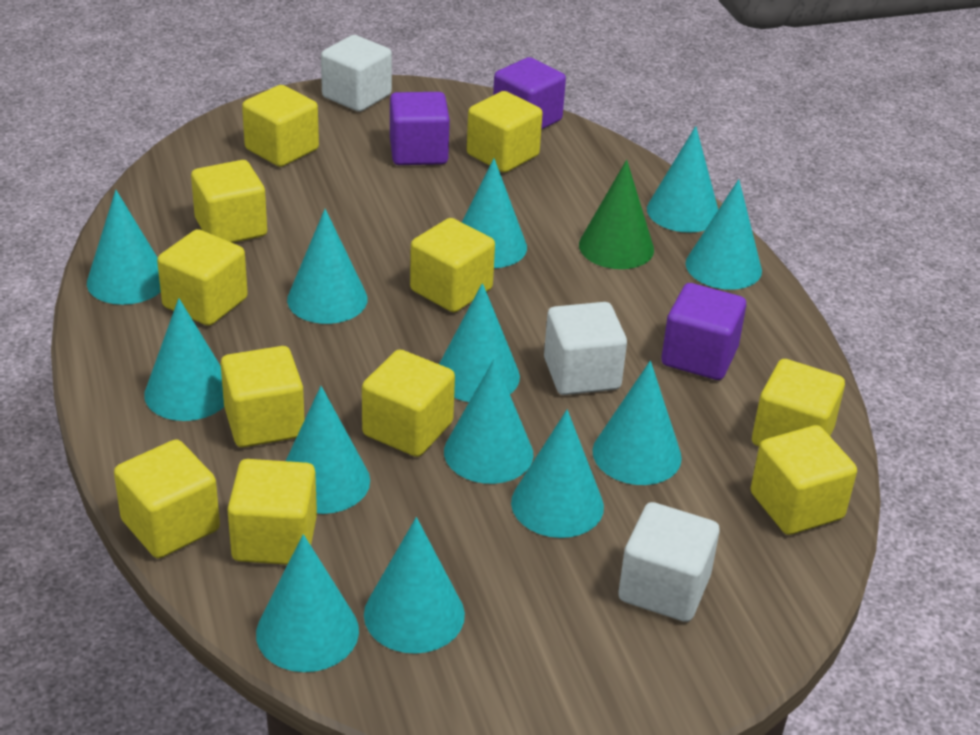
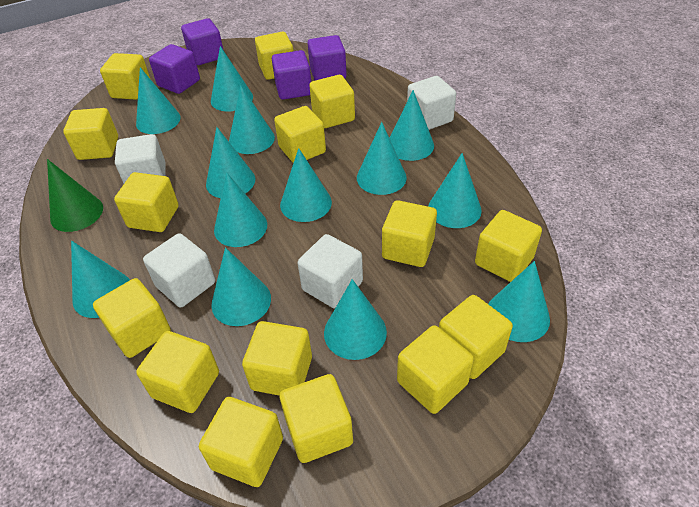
purple cube: [390,92,450,165] [493,57,566,130] [661,283,746,380] = 3 -> [149,44,200,94] [181,18,224,65] [272,50,311,100] [308,35,347,81] = 4
white cube: [321,35,392,112] [544,302,627,395] [618,502,720,622] = 3 -> [115,134,165,184] [143,233,215,307] [298,234,363,309] [407,76,456,130] = 4
yellow cube: [114,439,220,558] [157,229,248,326] [191,160,267,243] [221,346,305,447] [227,459,317,565] [242,85,319,167] [362,349,455,457] [410,218,495,312] [467,91,543,173] [750,425,857,535] [752,359,845,447] = 11 -> [63,108,118,160] [93,278,171,358] [100,53,150,100] [114,172,179,232] [136,331,219,413] [199,397,283,487] [242,321,312,396] [255,32,294,80] [274,106,326,163] [280,374,353,463] [309,75,355,128] [382,200,437,267] [397,325,474,414] [439,295,513,379] [475,210,542,282] = 15

